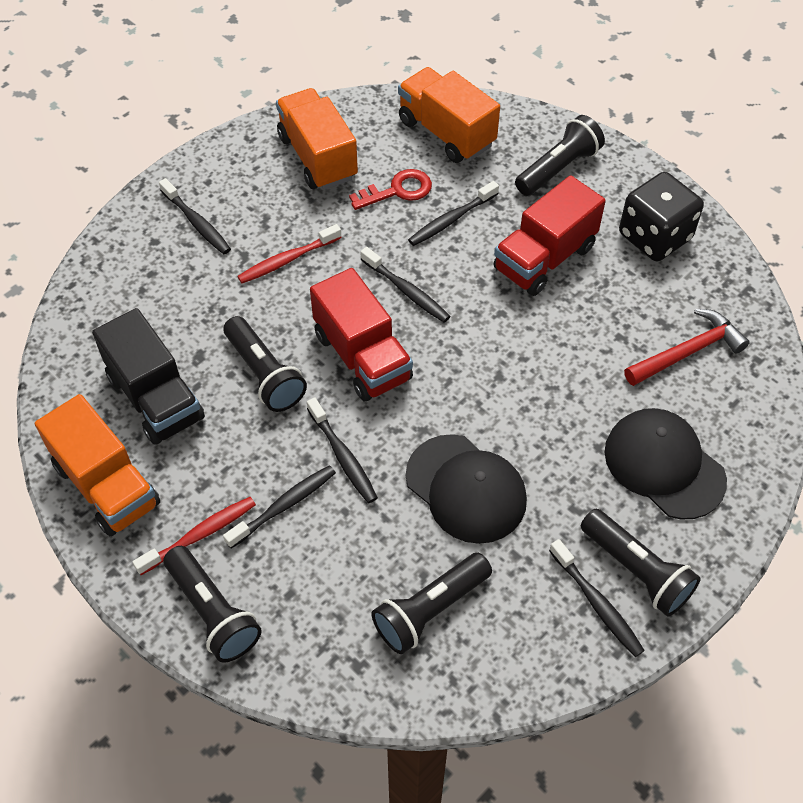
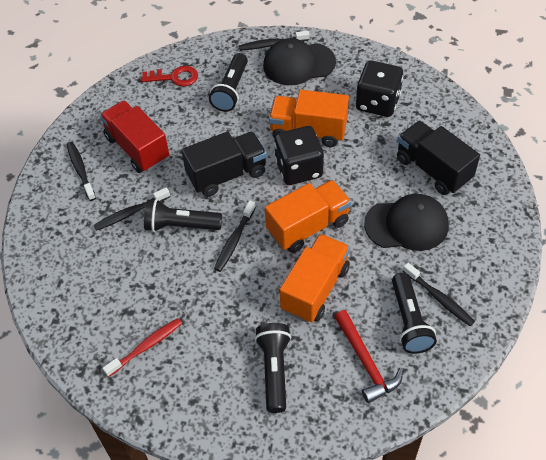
black dice: [619,172,704,261] = 1 -> [274,126,324,185] [356,60,403,117] = 2
black flashlight: [163,546,262,663] [224,316,307,412] [372,553,492,654] [515,115,605,196] [581,509,701,617] = 5 -> [144,199,222,232] [209,53,248,112] [255,323,291,413] [392,273,437,354] = 4
black toothbrush: [159,178,231,254] [223,465,336,549] [307,397,378,503] [360,247,450,322] [408,181,499,246] [549,539,645,657] = 6 -> [67,142,96,201] [93,187,170,231] [214,200,256,272] [239,30,309,51] [403,263,475,326] = 5
black truck: [92,308,205,445] = 1 -> [181,132,267,197] [397,120,480,195] = 2
red toothbrush: [133,497,256,575] [237,224,342,283] = 2 -> [103,318,182,377] = 1
red truck: [310,268,413,401] [493,175,606,296] = 2 -> [100,100,169,173] = 1

